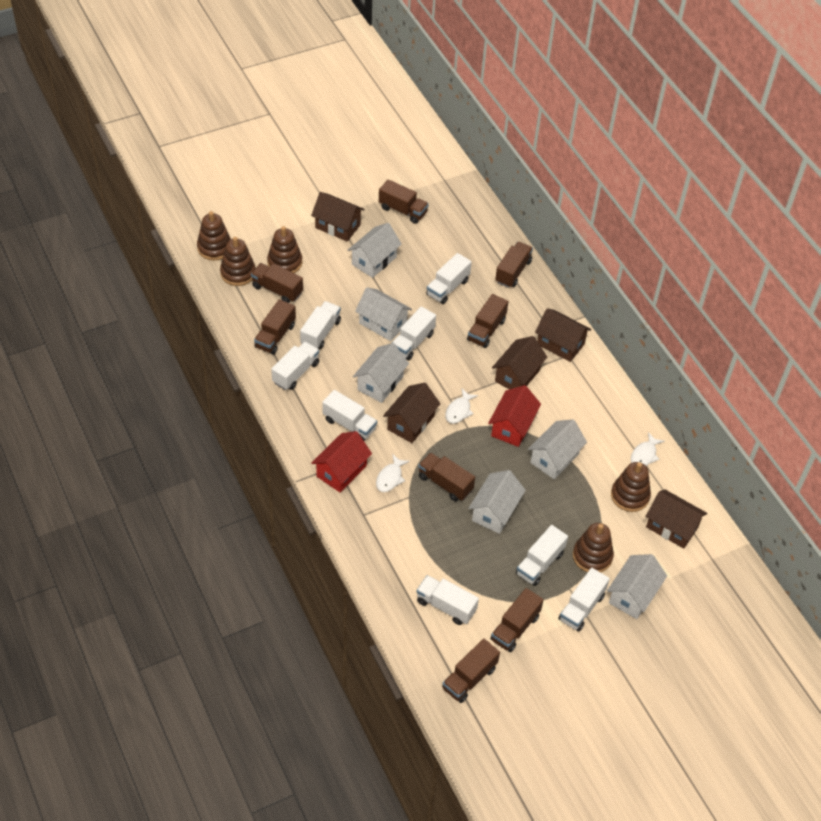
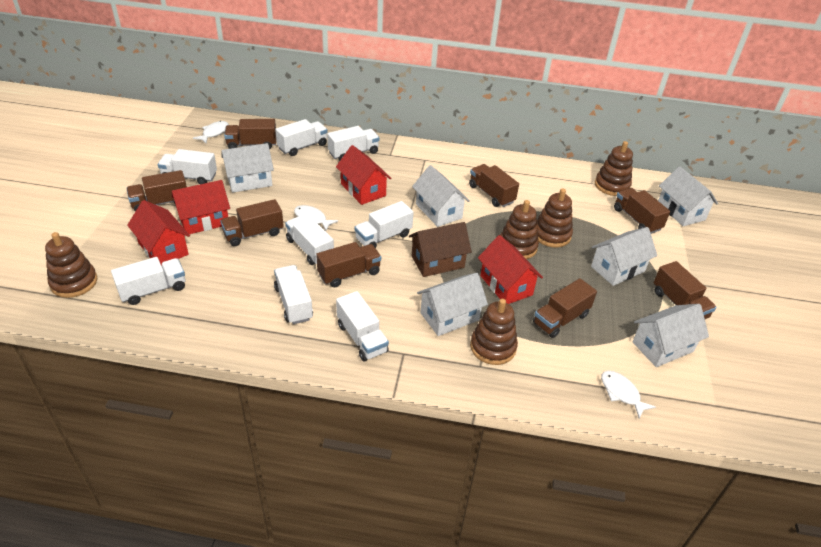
brown house: [311,192,365,241] [383,383,441,443] [492,336,547,389] [535,308,591,362] [646,490,707,549] = 5 -> [409,222,472,277] = 1
red house: [311,431,372,492] [488,385,541,447] = 2 -> [127,200,190,266] [172,180,230,234] [336,145,391,205] [478,235,543,304] = 4

